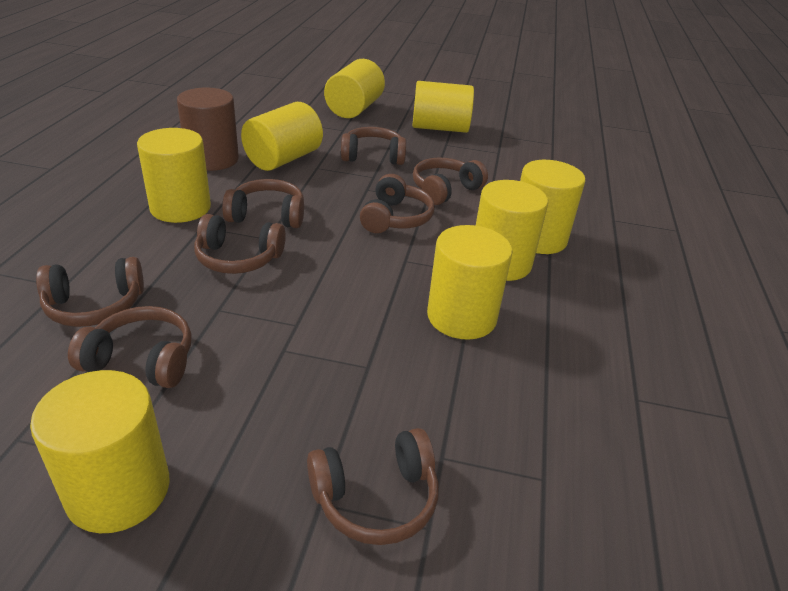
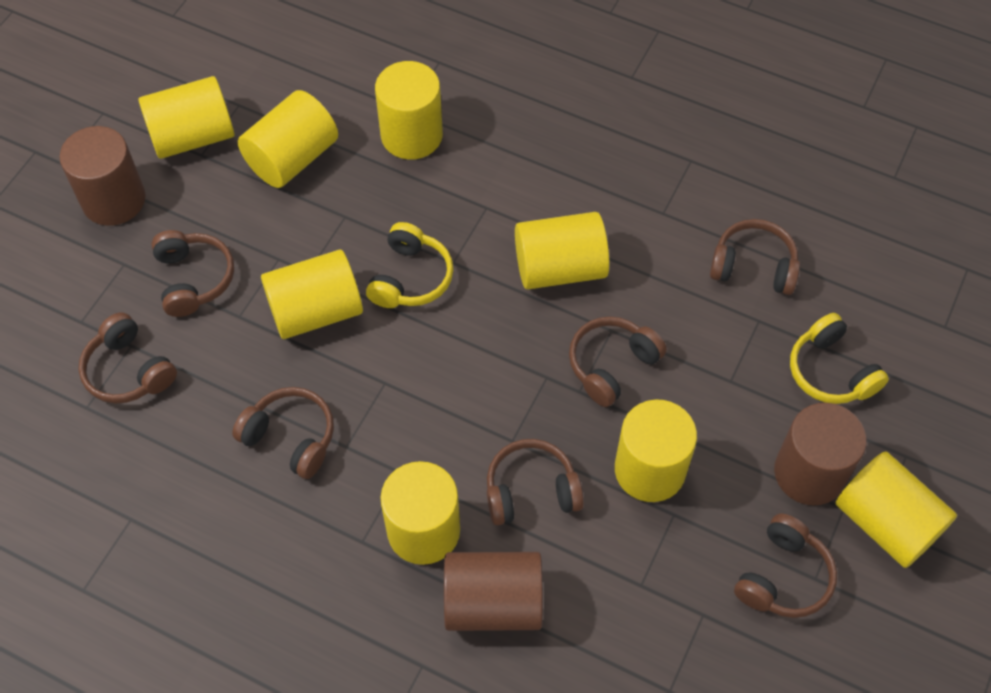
brown cylinder: [177,88,239,171] = 1 -> [59,126,146,226] [444,552,543,631] [774,403,867,505] = 3
brown headphones: [36,257,144,327] [68,306,192,388] [194,214,286,274] [222,179,304,228] [307,428,439,545] [341,127,406,165] [360,174,435,233] [413,158,488,205] = 8 -> [78,312,177,403] [151,230,234,317] [232,387,334,479] [487,439,584,525] [569,317,667,407] [710,219,800,295] [734,514,837,618] = 7
yellow headphones: none = 0 -> [366,222,454,308] [790,313,889,404] = 2

